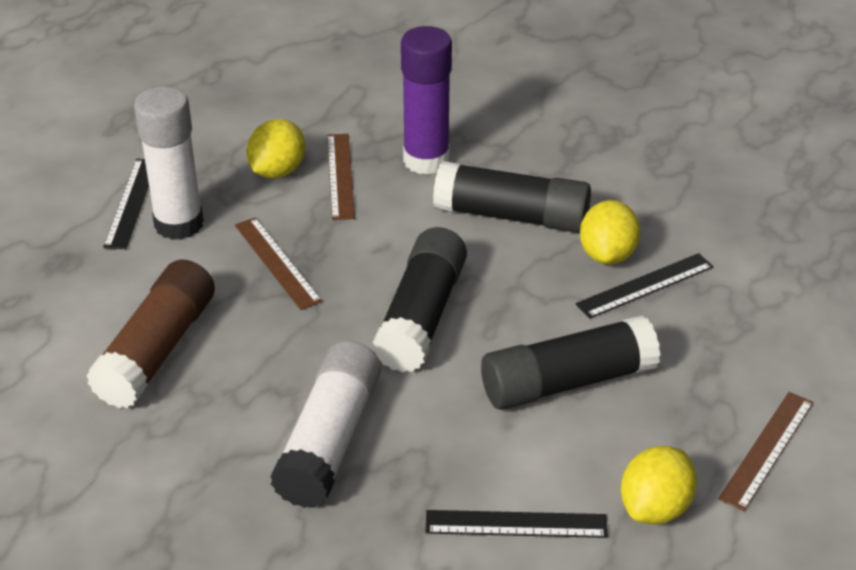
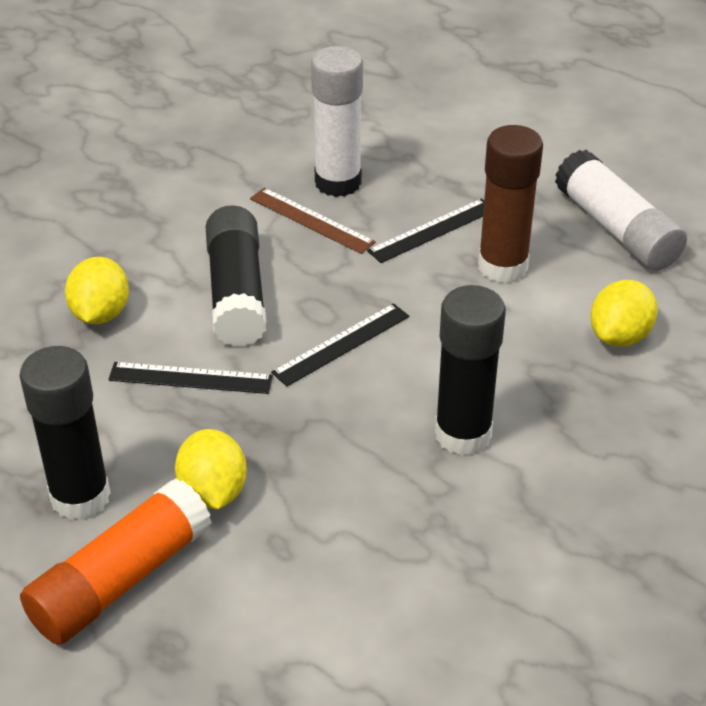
brown ruler: [235,217,322,310] [327,134,355,220] [718,392,814,511] = 3 -> [250,188,375,254] = 1
orange glue stick: none = 0 -> [20,478,212,645] = 1
purple glue stick: [401,26,452,175] = 1 -> none = 0

